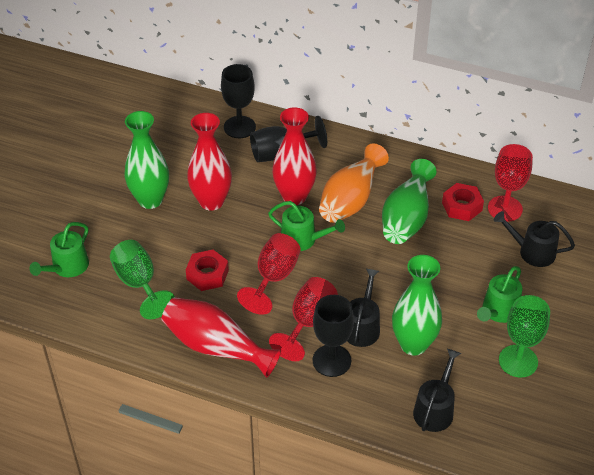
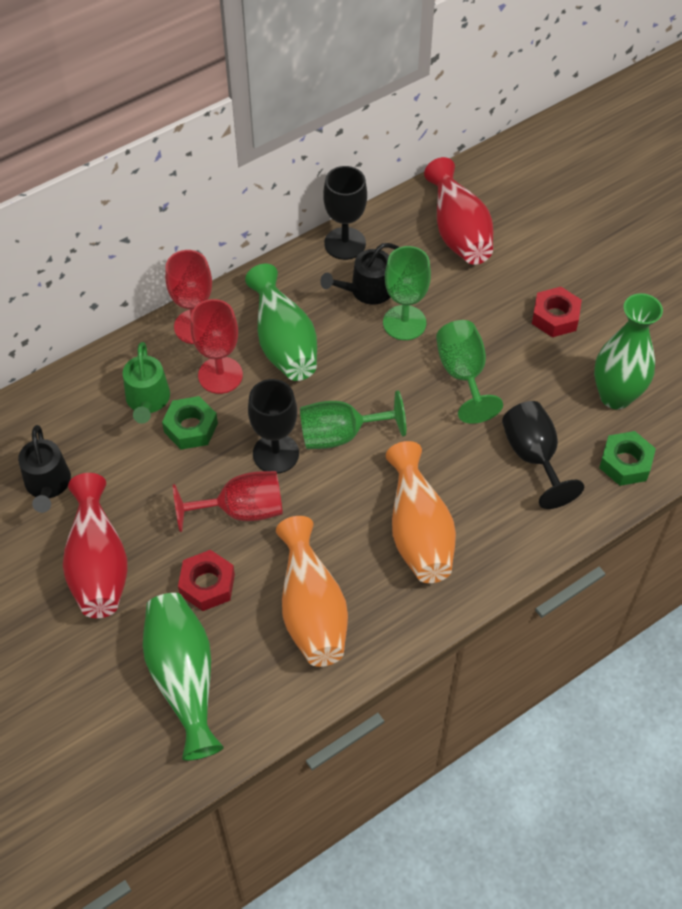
black watering can: [347,269,380,347] [413,349,461,432] [494,211,575,267] = 3 -> [18,425,71,513] [320,243,399,305] = 2
green goblet: [110,240,175,319] [499,295,550,377] = 2 -> [300,390,406,449] [383,246,431,340] [436,320,503,424] = 3
green nut: none = 0 -> [162,396,218,450] [599,431,656,486] = 2
green watering can: [29,222,89,277] [268,201,345,251] [477,266,522,323] = 3 -> [123,342,170,424] = 1
orange vase: [319,143,389,223] = 1 -> [276,516,348,667] [386,441,456,583] = 2
red vase: [162,297,281,378] [187,113,232,211] [272,108,317,205] = 3 -> [63,473,127,618] [424,157,493,265] = 2

